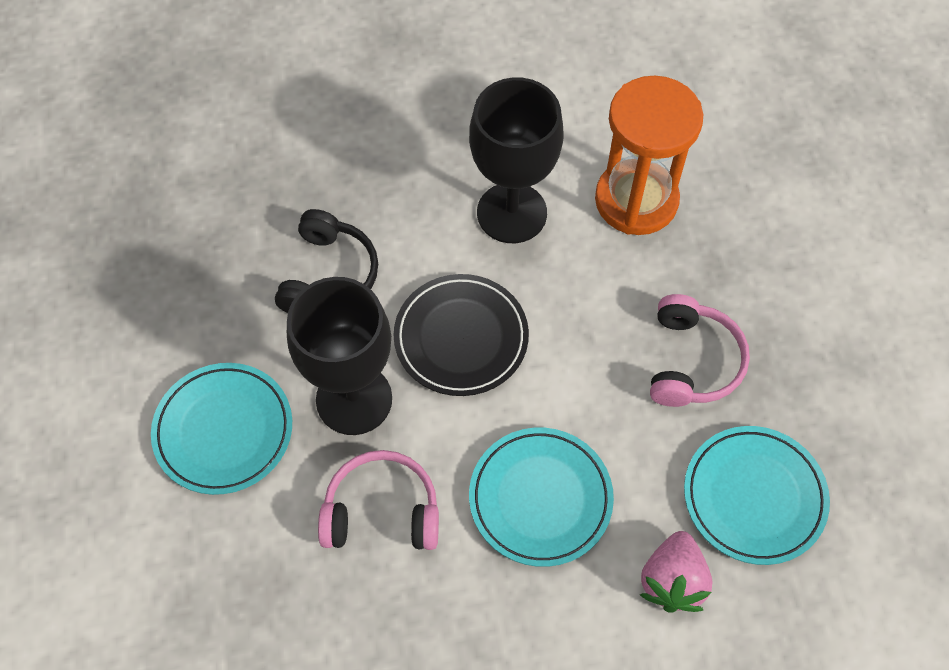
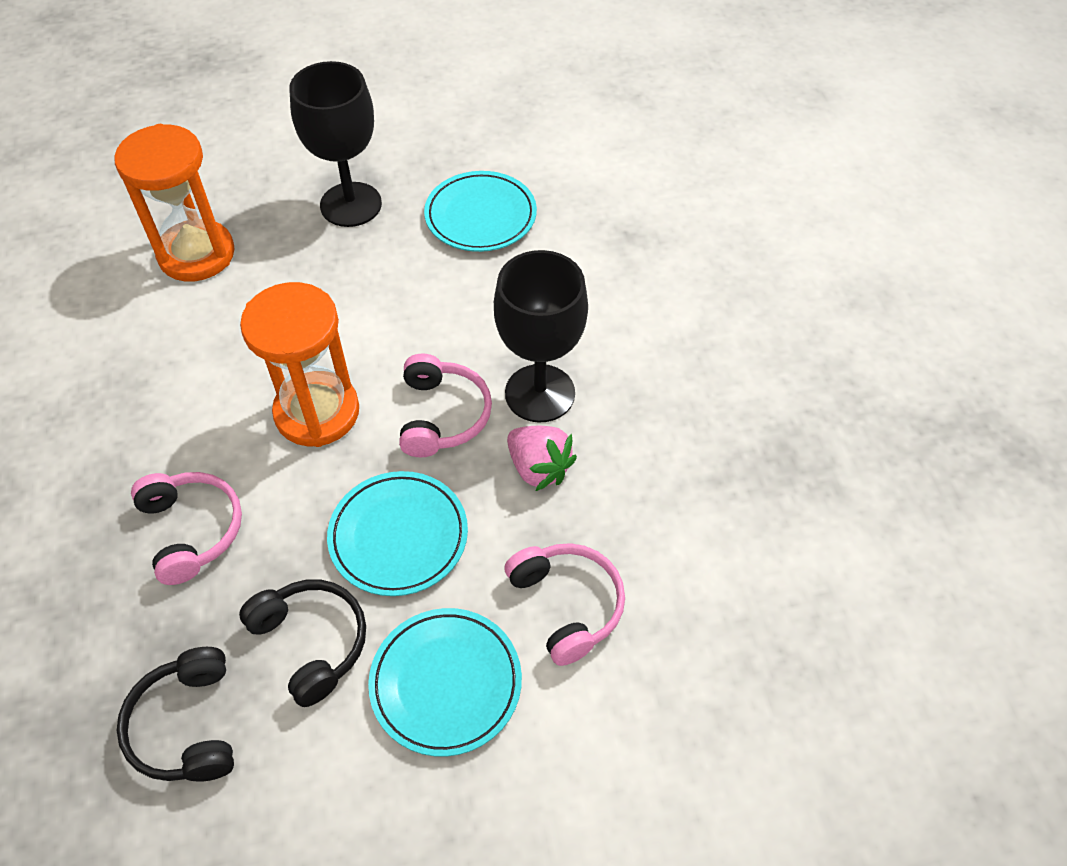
black headphones: [275,209,378,313] = 1 -> [117,647,234,782] [239,579,366,707] = 2
black plate: [394,274,529,396] = 1 -> none = 0
orange hourglass: [595,76,703,235] = 1 -> [114,124,235,281] [240,282,359,447] = 2
pink headphones: [318,450,439,550] [650,294,750,407] = 2 -> [131,472,242,585] [399,353,492,457] [504,543,625,666] = 3

